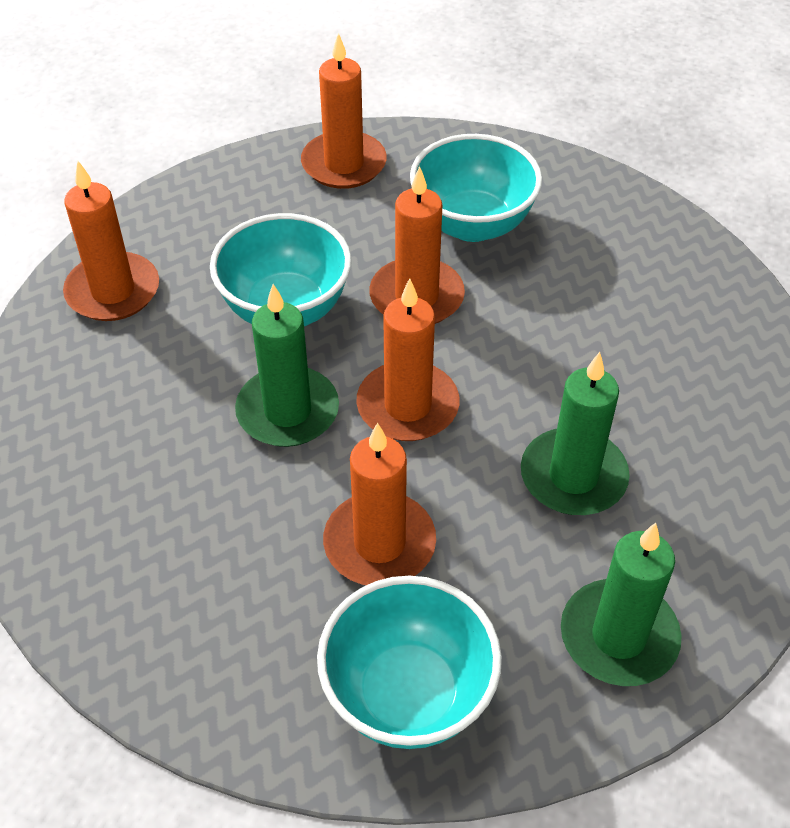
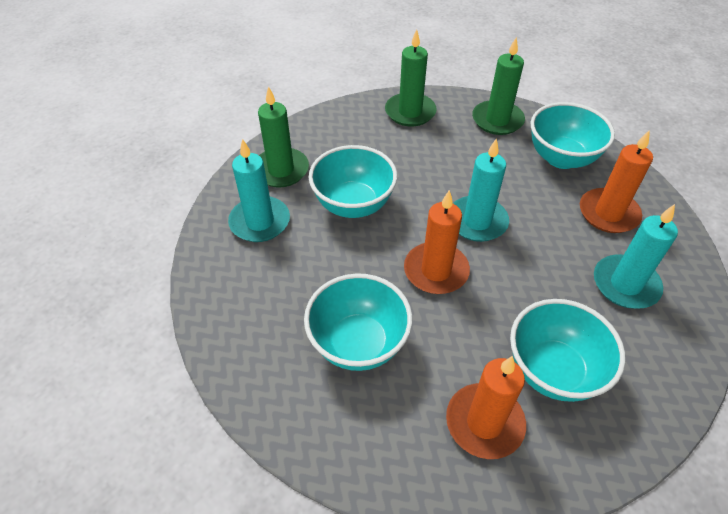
orange candle: [63,161,159,321] [301,33,387,189] [323,422,436,585] [356,278,460,441] [369,166,465,324] = 5 -> [404,190,470,294] [446,356,526,459] [580,130,653,233] = 3
turquoise bowl: [210,213,352,326] [317,576,502,749] [410,134,542,242] = 3 -> [304,273,412,371] [309,145,397,218] [510,299,626,402] [531,102,615,169] = 4
turquoise candle: none = 0 -> [228,139,290,242] [453,138,509,242] [594,204,678,309] = 3

